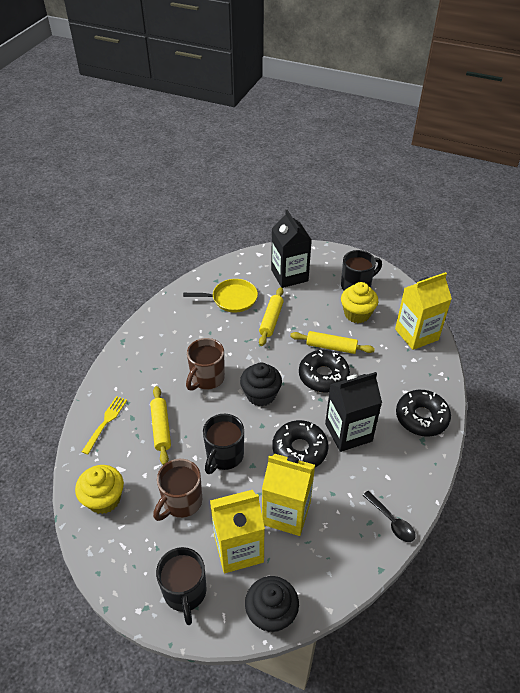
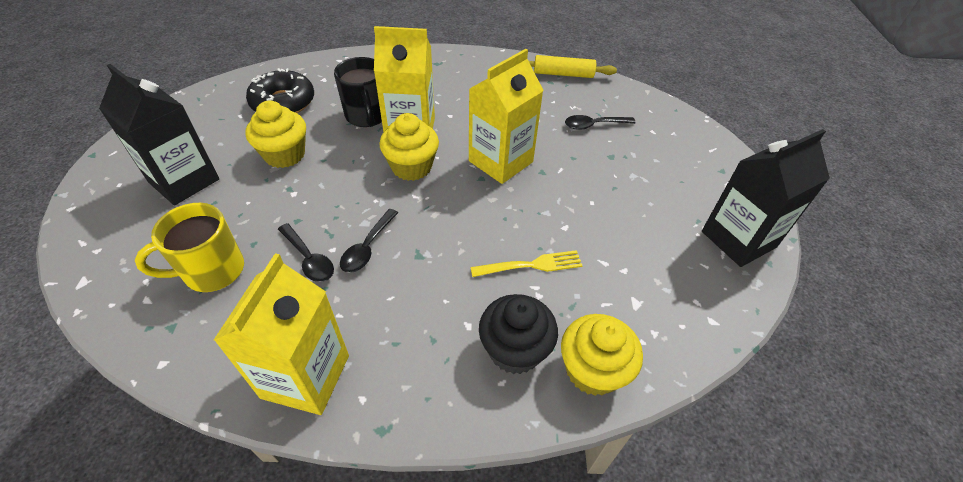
black cupcake: [240,362,282,406] [245,576,299,632] = 2 -> [479,294,558,374] = 1
black donut: [272,420,329,467] [299,349,350,393] [396,390,451,437] = 3 -> [246,68,314,113] = 1
black mug: [156,547,206,625] [203,414,244,474] [341,250,382,291] = 3 -> [334,57,382,127] = 1
black spoon: [363,491,416,542] = 1 -> [278,223,334,282] [340,209,398,273] [565,115,636,130] = 3
brown mug: [153,459,202,521] [186,338,225,391] = 2 -> none = 0
yellow cupcake: [75,465,124,514] [341,282,379,323] = 2 -> [245,101,306,168] [379,113,439,181] [561,314,643,396] = 3
yellow mug: none = 0 -> [135,203,244,292] = 1
yellow pan: [183,279,258,313] = 1 -> none = 0
yellow rolling pin: [150,386,171,465] [259,287,284,346] [290,331,375,354] = 3 -> [528,55,617,78] = 1

